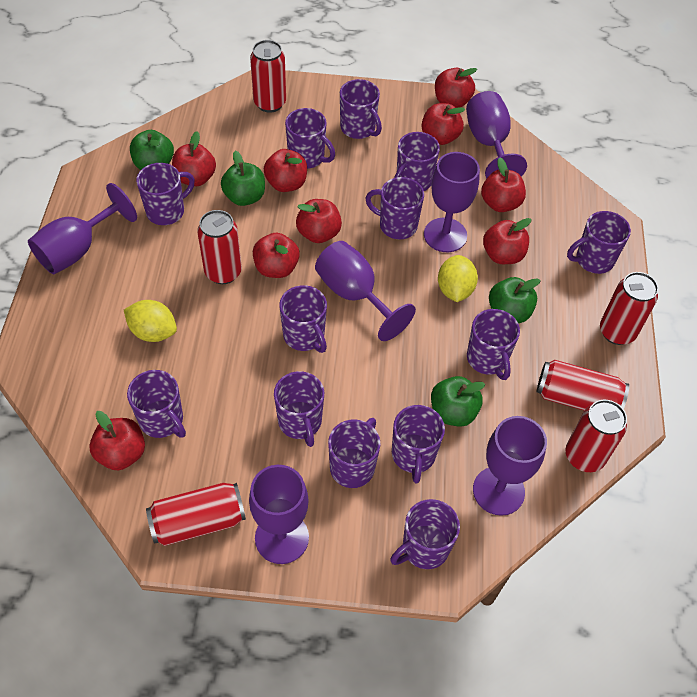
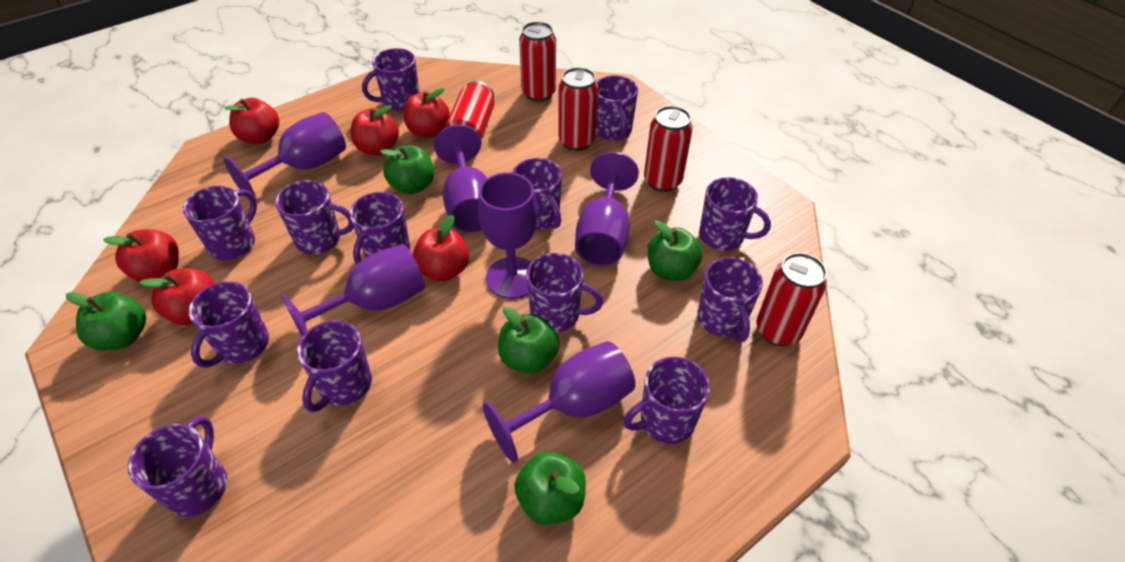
green apple: [130,130,174,170] [221,151,265,206] [431,376,485,427] [489,277,541,323] = 4 -> [66,292,146,350] [380,145,434,194] [498,306,560,374] [514,452,586,525] [647,220,703,281] = 5
red apple: [89,411,145,471] [172,131,216,186] [253,233,300,278] [264,149,307,192] [296,199,342,243] [421,103,465,145] [435,68,477,108] [481,157,526,212] [483,218,532,264] = 9 -> [103,229,179,282] [139,268,214,325] [224,98,279,144] [351,105,399,155] [403,88,450,138] [413,215,469,282] = 6
red can: [146,483,246,546] [197,210,242,284] [250,40,286,113] [537,360,629,410] [565,400,627,472] [600,272,658,345] = 6 -> [444,81,495,140] [519,21,556,102] [558,67,598,151] [644,106,693,192] [756,253,827,346] = 5
yellow lemon: [124,300,177,342] [438,255,478,302] = 2 -> none = 0

